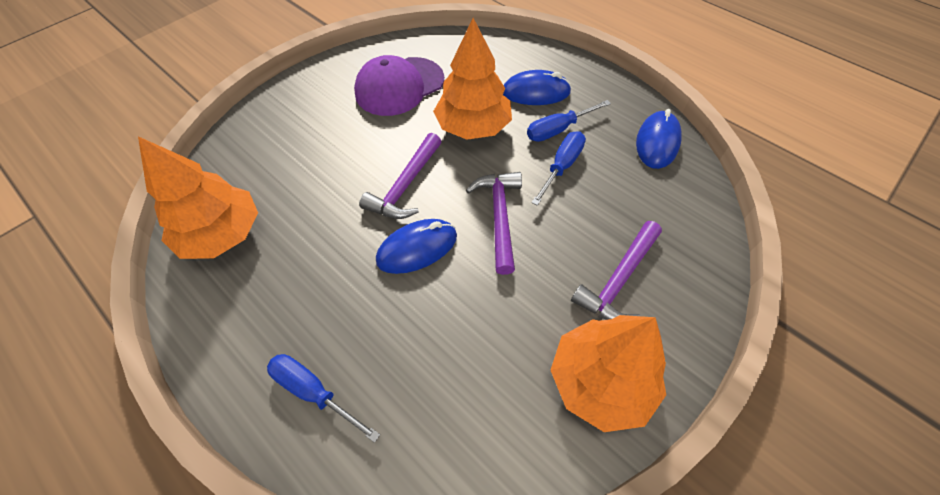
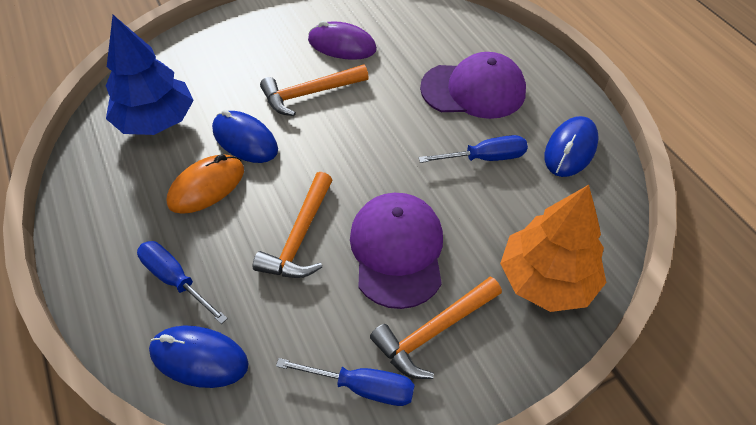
blue tree: none = 0 -> [106,15,194,135] = 1
orange hammer: none = 0 -> [253,172,332,278] [260,64,369,116] [370,277,502,379] = 3
orange mouse: none = 0 -> [167,154,244,214] = 1
orange tree: [138,136,258,259] [433,18,512,140] [550,315,666,432] = 3 -> [500,185,606,312] = 1
purple cap: [354,55,444,116] = 1 -> [350,193,443,309] [420,52,526,119] = 2
purple hammer: [359,133,441,219] [466,172,522,275] [571,221,662,320] = 3 -> none = 0
purple mouse: none = 0 -> [308,21,377,60] = 1

